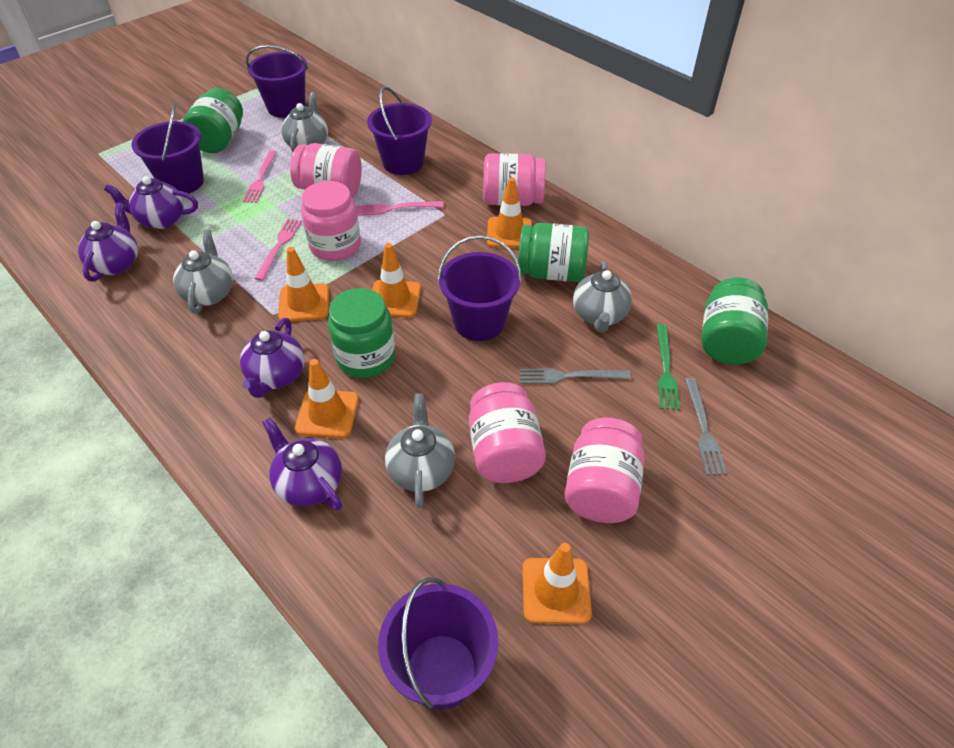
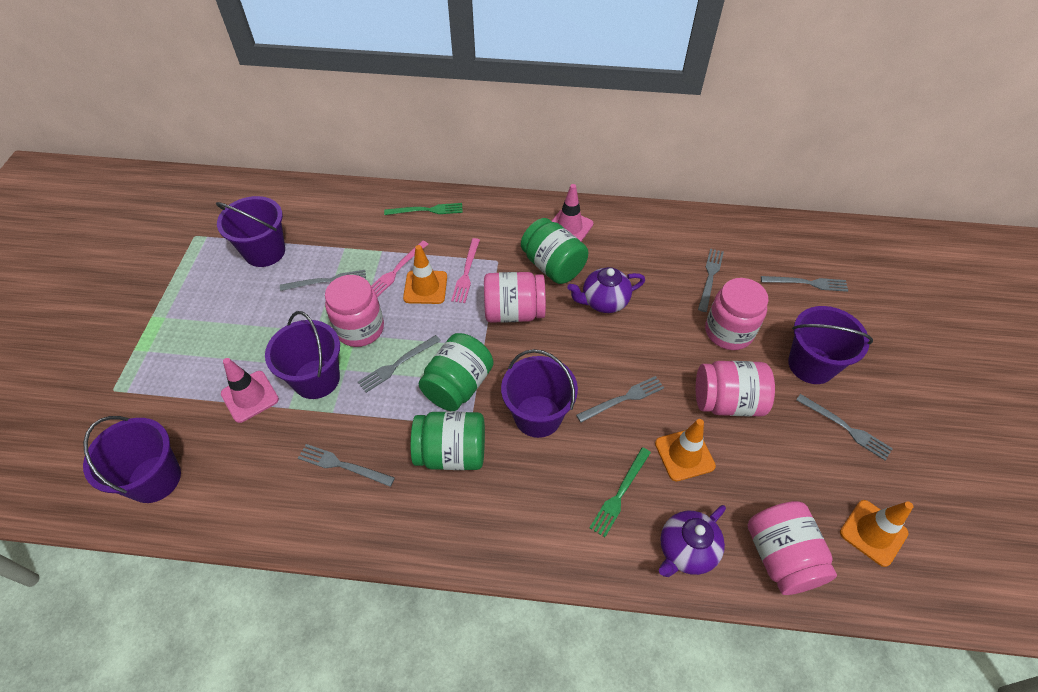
green fork: [656,324,680,410] = 1 -> [384,203,463,215] [590,447,651,537] = 2
green jar: [183,88,243,153] [328,288,395,378] [518,223,589,282] [702,277,768,365] = 4 -> [410,411,485,470] [419,333,494,411] [521,218,588,284] = 3
grey fork: [520,368,631,384] [685,378,727,475] = 2 -> [280,270,366,291] [298,444,395,487] [358,335,441,393] [576,376,664,422] [698,249,724,312] [761,276,848,292] [796,394,893,460] = 7
grey teapot: [173,230,233,314] [281,92,328,153] [385,393,455,509] [573,261,632,332] = 4 -> none = 0
orange traffic cone: [278,247,329,322] [295,359,359,438] [372,243,421,318] [487,177,532,248] [522,543,592,624] = 5 -> [403,245,447,304] [655,419,716,481] [840,500,913,567] = 3
pink fork: [243,150,277,203] [254,218,302,281] [356,201,444,216] = 3 -> [371,241,428,297] [451,238,480,303] = 2
pink traffic cone: none = 0 -> [221,358,279,423] [552,184,593,242] = 2
purple teapot: [78,202,138,282] [104,176,198,229] [240,318,305,398] [262,417,342,511] = 4 -> [567,267,645,313] [659,505,726,577] = 2

